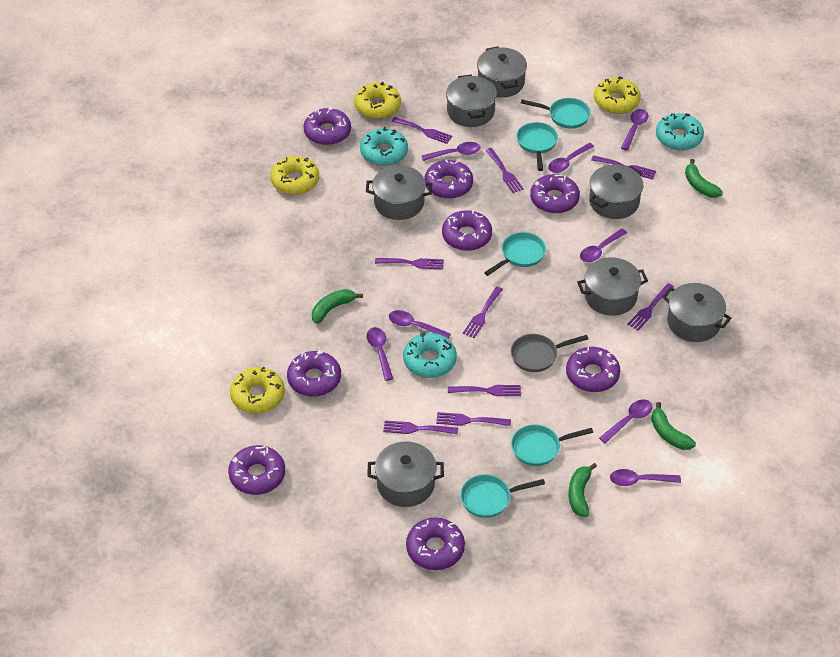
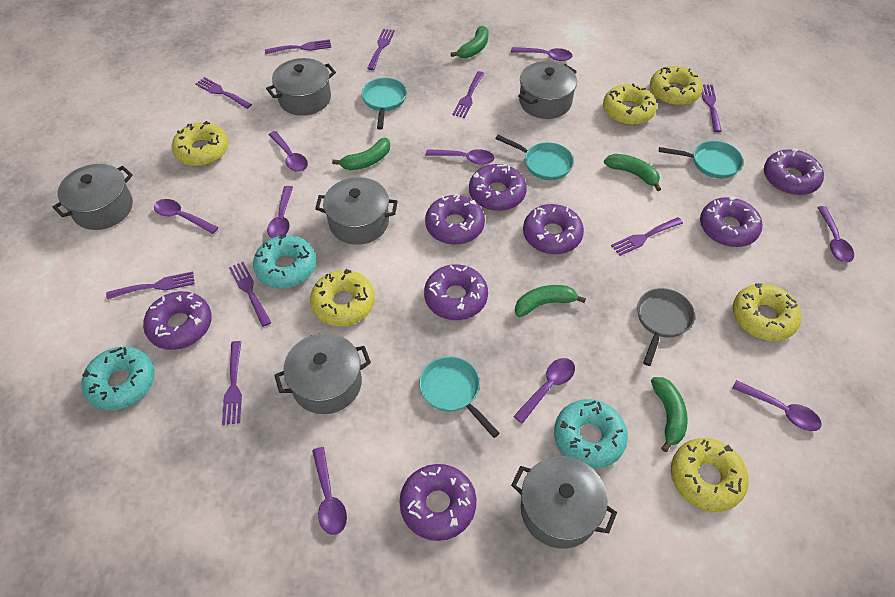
green banana: [312,289,363,324] [569,463,597,517] [651,402,696,450] [685,159,723,198] = 4 -> [332,138,390,170] [451,26,489,58] [515,285,586,317] [604,154,661,191] [651,377,688,452] = 5
grey pot: [366,165,432,220] [367,441,444,507] [446,75,497,127] [477,46,527,98] [577,257,648,316] [589,164,643,219] [662,283,731,342] = 7 -> [52,164,133,230] [266,58,336,116] [274,333,371,414] [315,177,398,245] [511,456,617,549] [518,61,577,119] = 6
purple spoon: [367,327,393,381] [389,310,451,339] [421,142,480,161] [548,143,594,173] [580,229,627,262] [599,399,653,444] [610,469,681,486] [621,109,649,151] = 8 -> [154,199,219,234] [267,186,293,238] [269,131,308,172] [312,447,347,535] [426,149,495,165] [511,47,572,61] [513,358,575,424] [733,380,822,431] [817,206,854,262] = 9
turquoise pan: [460,474,545,518] [484,232,546,276] [511,424,593,466] [516,122,558,171] [521,98,591,129] = 5 -> [361,78,407,130] [419,356,500,438] [495,135,574,180] [659,141,743,179] = 4
yellow donut: [230,367,285,414] [270,156,319,195] [354,82,401,119] [594,76,641,114] = 4 -> [172,121,229,166] [310,269,375,326] [603,83,657,125] [650,66,703,106] [671,438,749,512] [733,283,801,341] = 6

